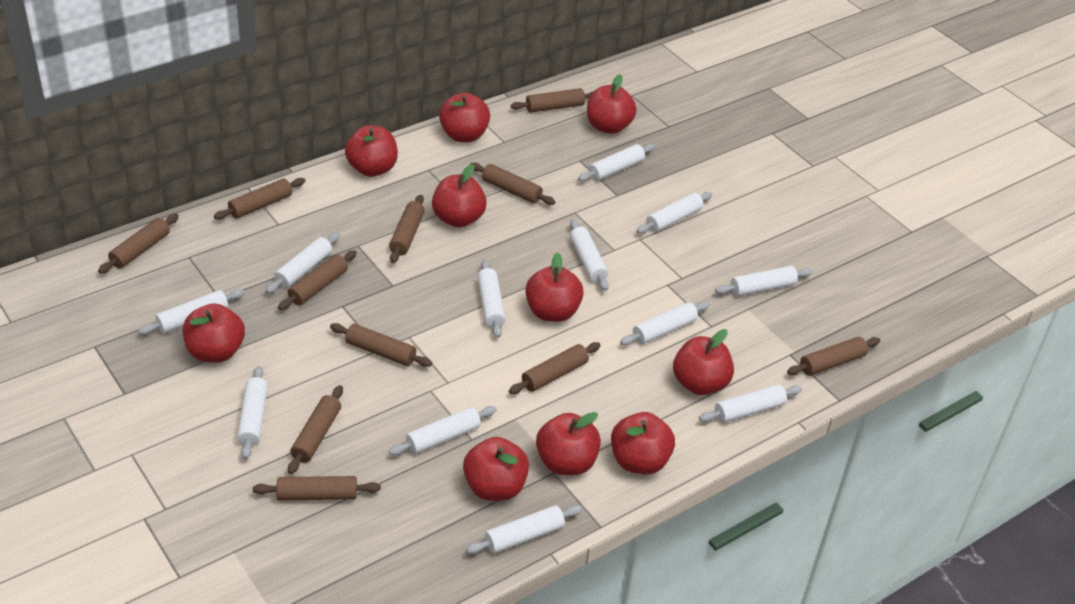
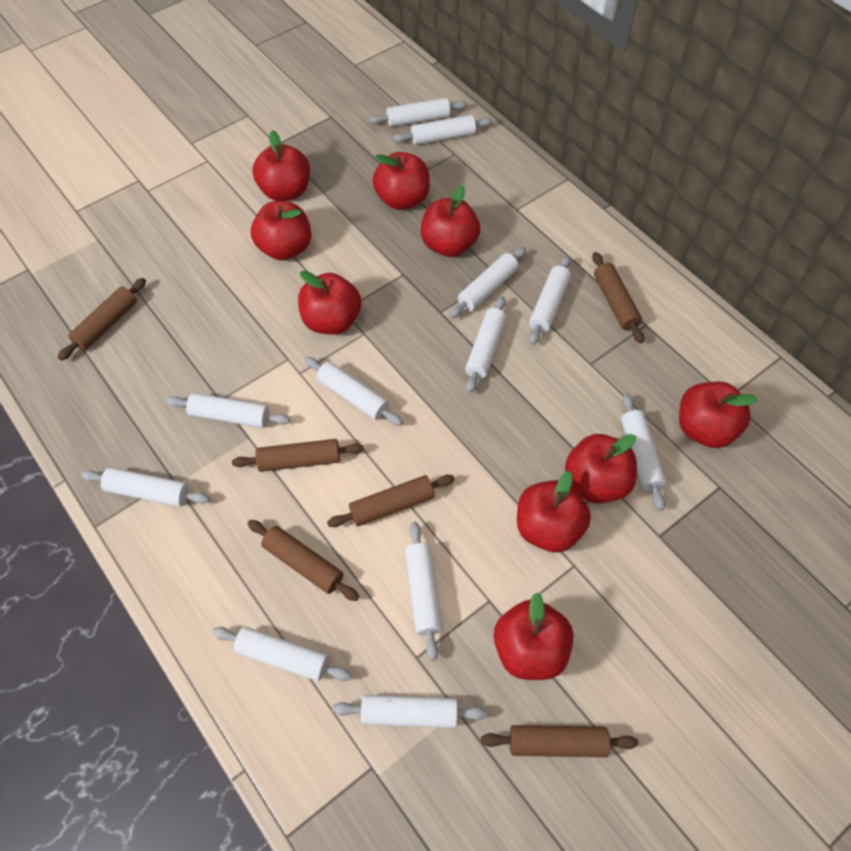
brown rolling pin: [98,214,179,274] [214,178,305,220] [253,476,381,501] [278,250,357,310] [288,385,343,474] [330,323,432,367] [389,195,425,263] [470,163,555,205] [509,342,601,394] [511,88,594,113] [787,337,880,376] = 11 -> [57,278,146,361] [232,439,364,472] [247,520,359,601] [327,475,455,527] [481,725,638,757] [592,252,644,343] = 6
red apple: [183,303,245,363] [345,125,398,177] [432,164,487,228] [439,92,490,142] [463,437,529,501] [525,253,584,322] [536,412,601,475] [587,74,636,134] [611,412,675,474] [673,329,734,395] = 10 -> [251,201,311,261] [253,130,310,201] [298,271,361,335] [372,152,430,210] [421,185,480,257] [494,593,574,680] [517,471,591,553] [565,434,637,503] [679,382,758,448] = 9

